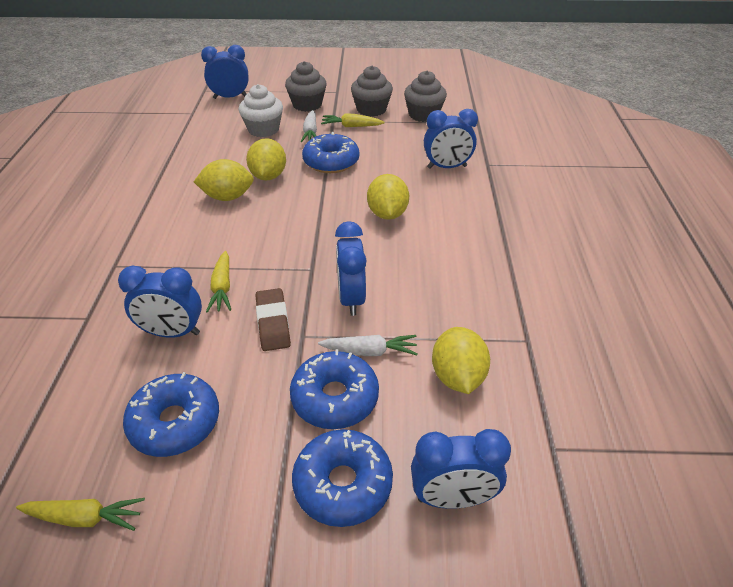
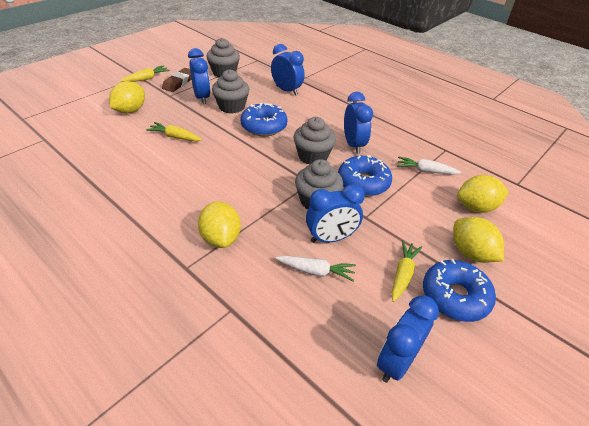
blue donut: [123,372,219,457] [290,349,379,429] [292,429,393,527] [302,132,359,173] = 4 -> [240,102,287,136] [338,155,392,196] [423,259,496,322] = 3
grey cupcake: [285,61,327,112] [351,66,393,117] [404,71,447,122] = 3 -> [206,38,240,77] [212,69,249,114] [294,117,336,165] [295,159,343,209] = 4
white cupcake: [239,84,283,137] = 1 -> none = 0

